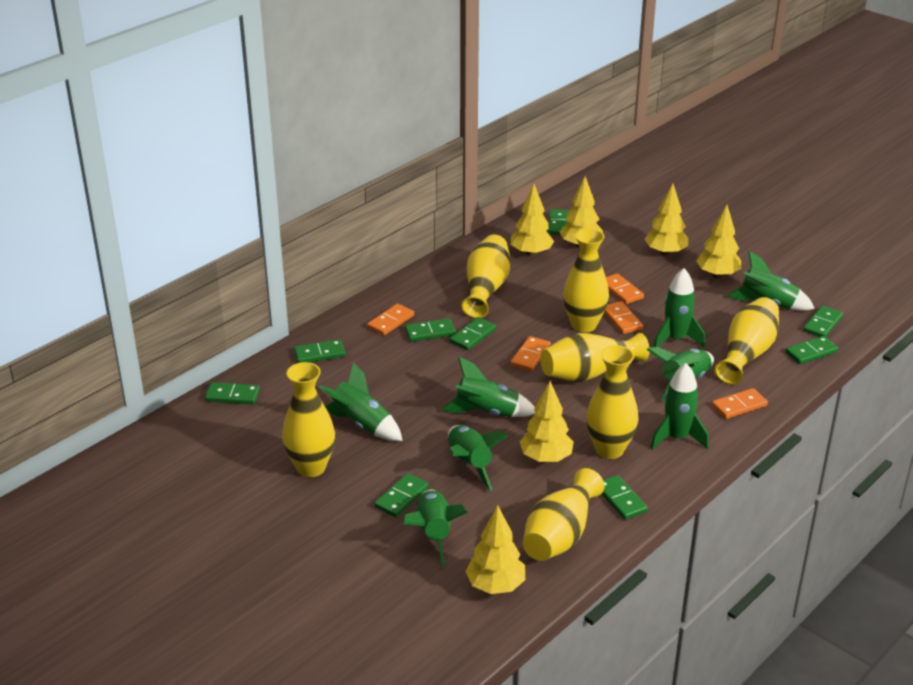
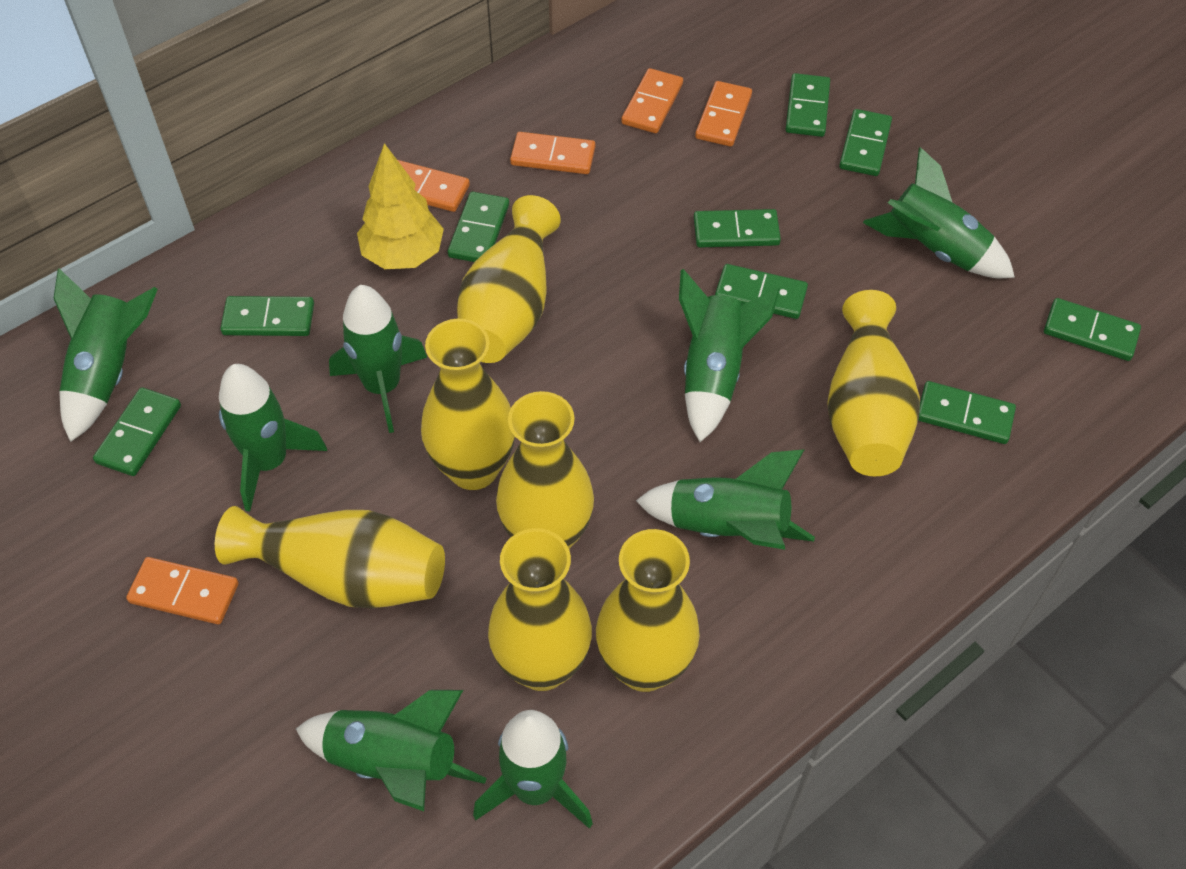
yellow tree: [465,505,525,594] [511,184,554,256] [520,381,574,463] [559,177,603,248] [645,184,688,256] [696,205,741,278] = 6 -> [357,143,444,269] = 1

